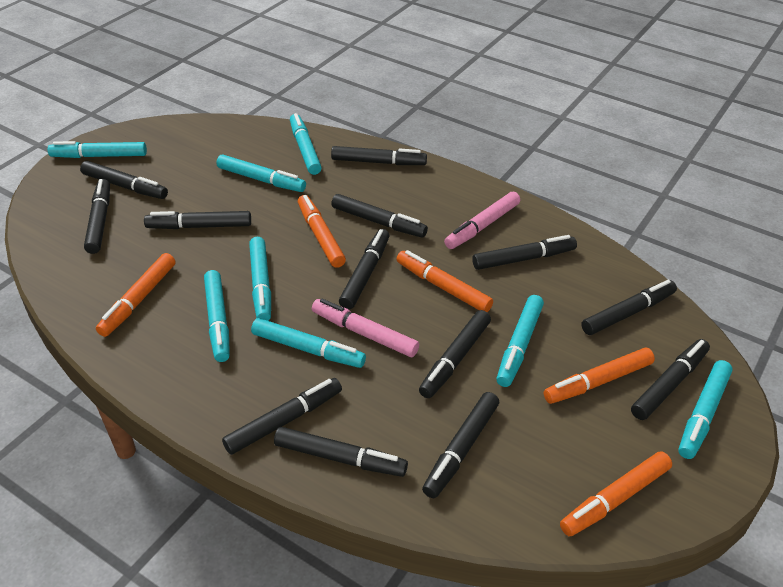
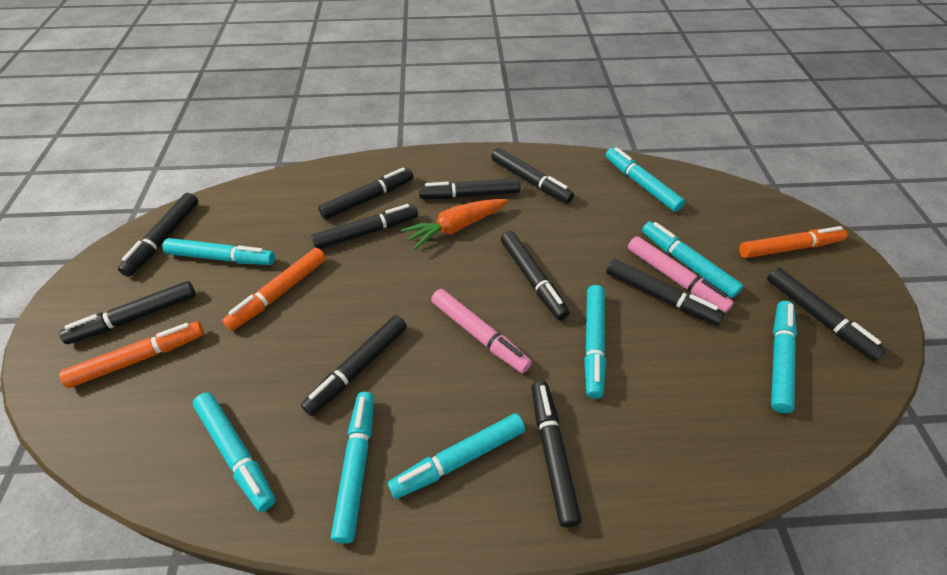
black marker: [80,161,168,199] [84,179,110,254] [144,211,251,229] [222,378,342,455] [274,427,408,477] [331,146,427,165] [331,194,428,238] [339,229,389,309] [419,310,491,398] [422,392,499,498] [472,235,577,270] [582,280,677,335] [631,339,710,420] = 13 -> [59,281,196,344] [118,193,198,277] [301,315,407,416] [311,204,418,249] [318,167,414,220] [419,178,520,199] [491,148,574,203] [501,231,570,320] [531,381,582,528] [606,259,724,325] [767,268,886,361] = 11
orange carrot: none = 0 -> [401,199,508,250] = 1
orange marker: [96,253,175,337] [298,195,346,268] [397,250,493,312] [544,347,655,404] [560,451,672,536] = 5 -> [59,322,204,388] [222,248,326,331] [739,226,847,258] = 3

